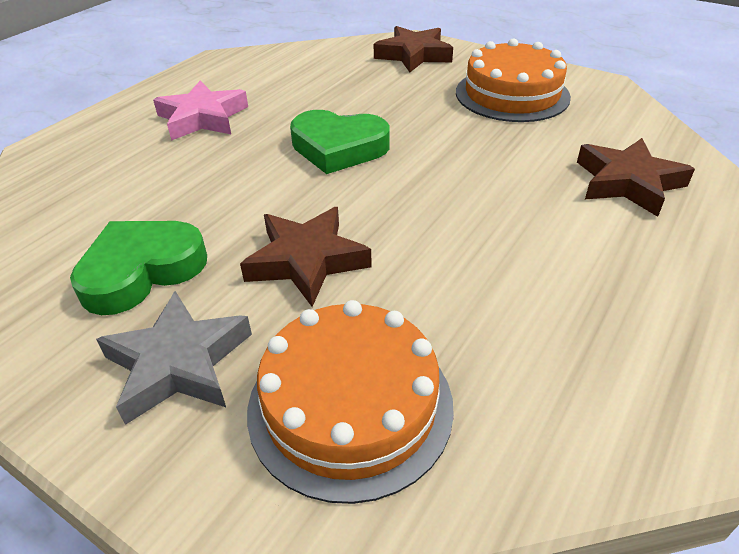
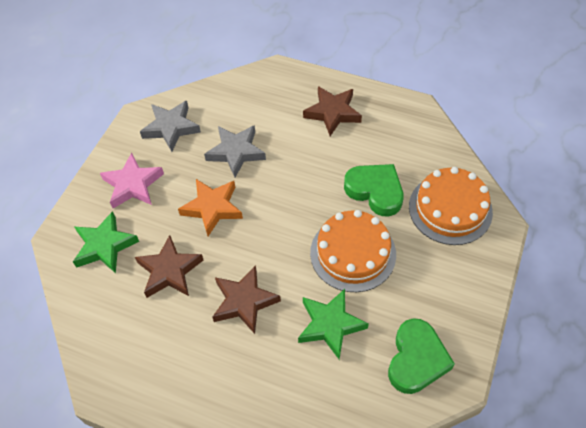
green star: none = 0 -> [73,211,139,273] [298,289,369,360] = 2
grey star: [96,291,252,425] = 1 -> [140,101,201,152] [204,125,266,177] = 2
orange star: none = 0 -> [178,179,243,236] = 1

